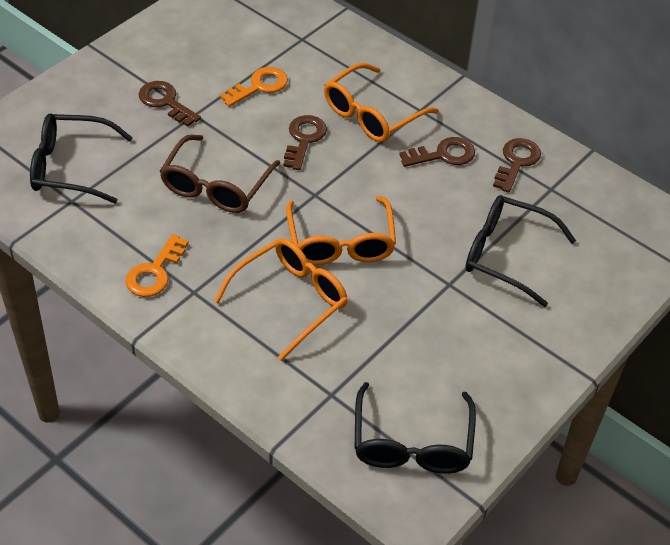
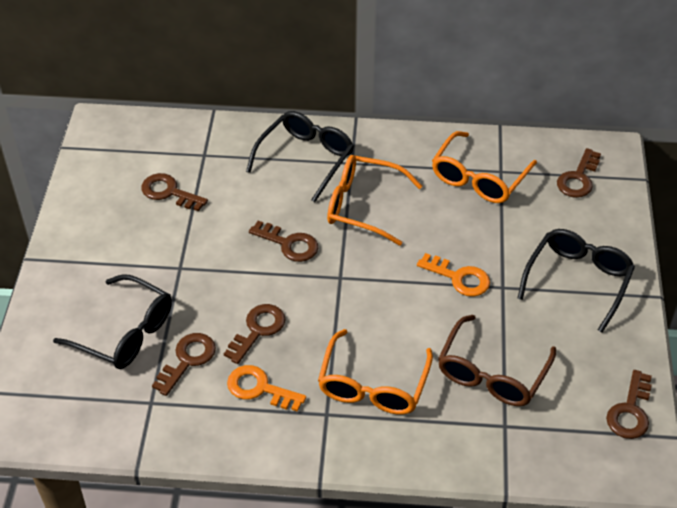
brown key: [139,81,201,127] [283,115,327,170] [399,137,475,167] [493,138,541,193] = 4 -> [141,173,208,211] [152,333,216,396] [224,304,286,364] [249,221,318,262] [557,148,601,198] [606,370,652,439] = 6

